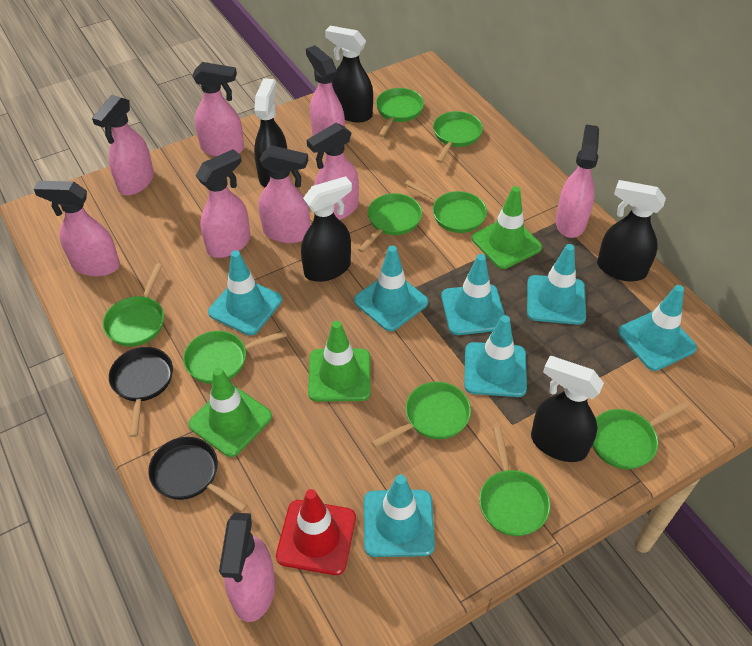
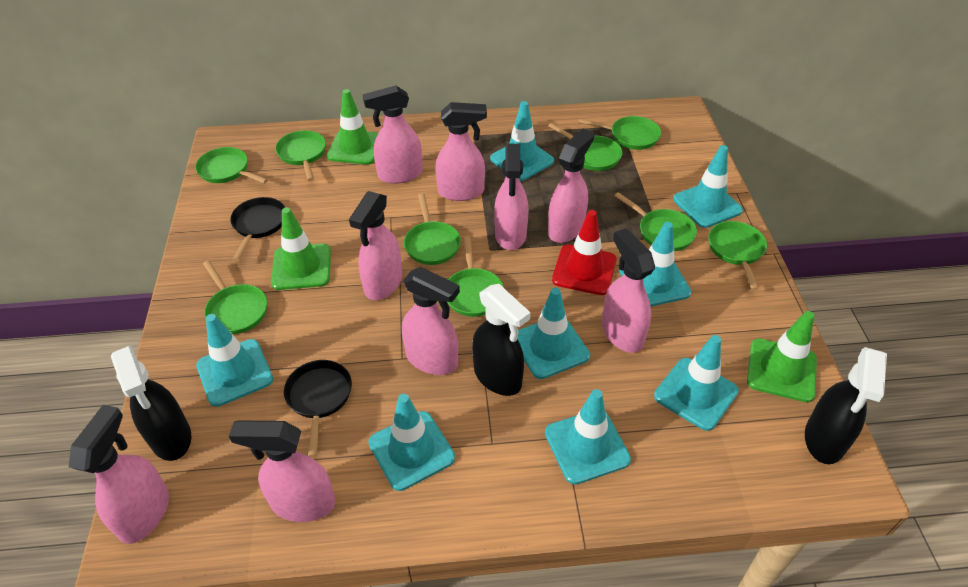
black spray bottle: [254,78,287,187] [301,176,352,282] [325,26,373,122] [531,356,604,462] [597,180,666,281] = 5 -> [111,345,191,461] [472,284,531,396] [805,347,887,464] = 3
turquoise traffic cone: [208,250,282,335] [354,246,428,331] [364,475,435,557] [441,254,505,335] [464,315,527,397] [527,244,586,325] [618,285,697,371] = 7 -> [196,314,273,407] [368,394,455,491] [490,101,554,181] [517,288,590,379] [545,389,631,485] [619,222,692,306] [654,335,739,431] [673,145,743,228] = 8

